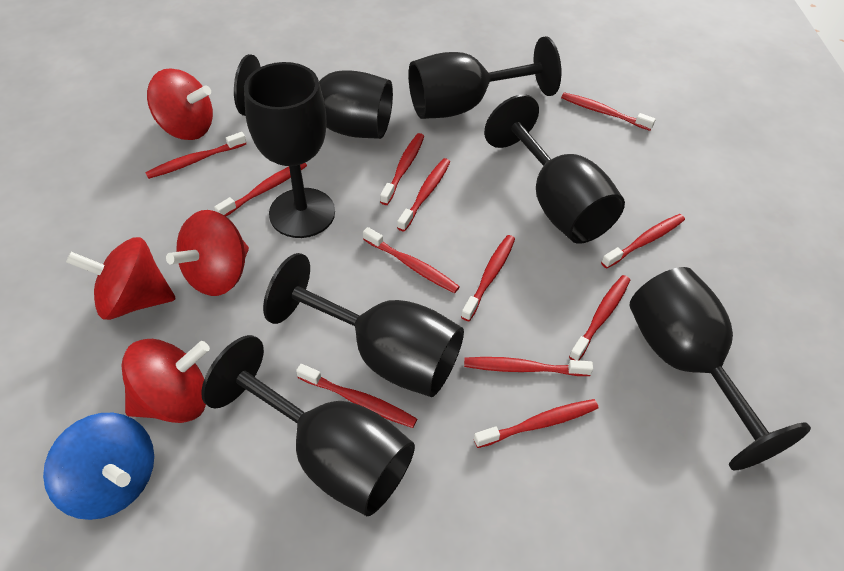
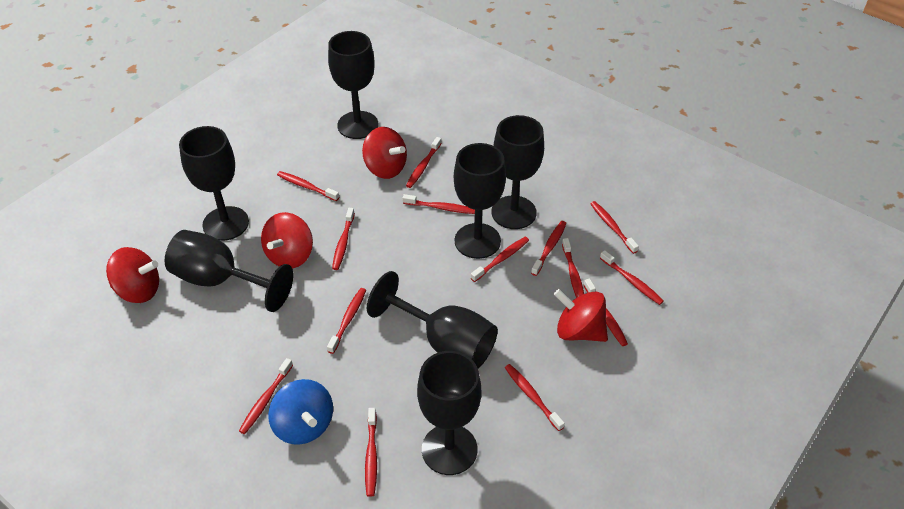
red toothbrush: [145,132,246,179] [214,163,307,216] [296,364,417,428] [363,227,460,293] [380,133,424,205] [397,158,450,232] [461,235,515,321] [464,357,593,376] [474,399,599,448] [561,92,656,131] [569,275,630,360] [601,214,685,269] = 12 -> [239,358,293,434] [277,171,339,201] [327,288,366,354] [332,208,355,270] [365,408,377,497] [403,194,475,214] [406,137,442,188] [471,237,529,282] [505,364,565,431] [531,221,567,276] [562,238,584,298] [583,278,628,346] [590,201,639,254] [600,250,664,305] = 14

